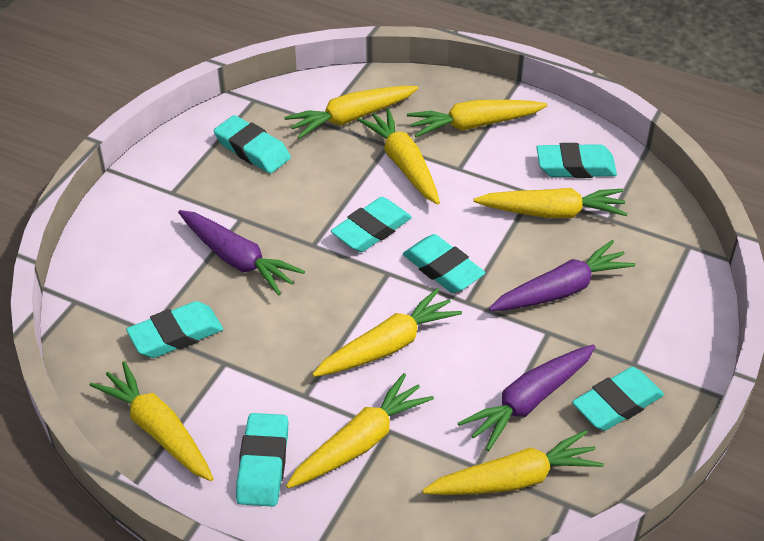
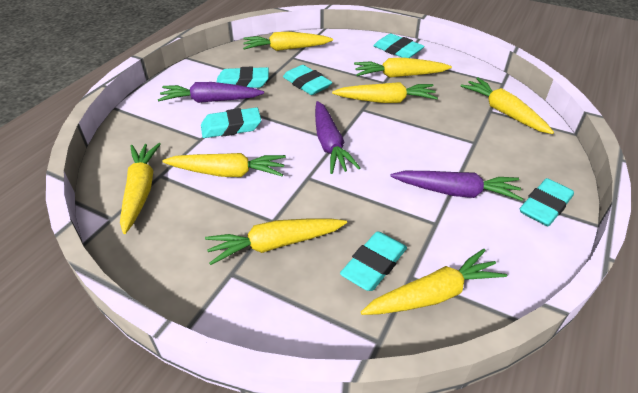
turquoise eraser: [126,301,223,358] [214,115,291,174] [236,413,288,507] [331,197,412,252] [403,234,485,293] [537,143,617,178] [572,367,664,431] = 7 -> [201,107,261,138] [217,67,269,88] [283,65,332,95] [340,231,407,291] [373,33,425,58] [520,178,574,226] = 6

